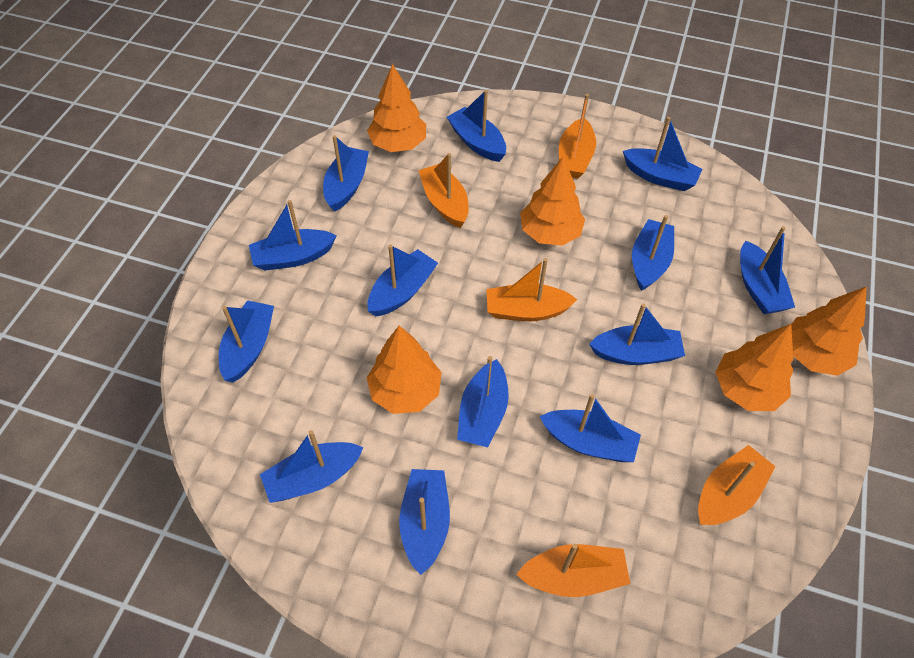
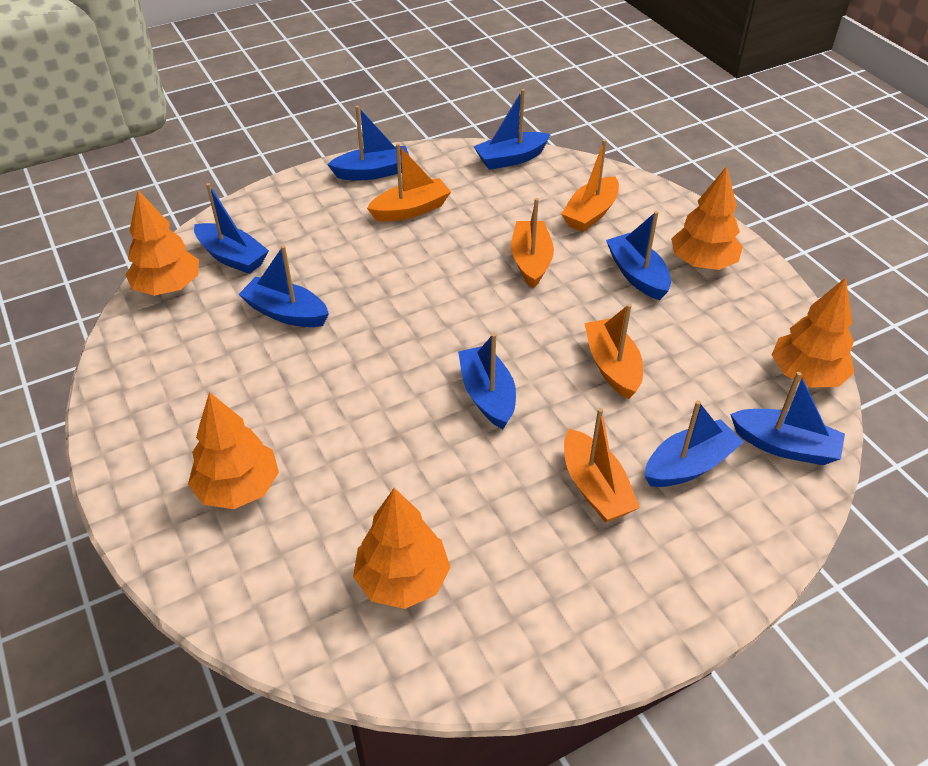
blue boat: [219,300,274,382] [249,200,337,271] [260,430,364,503] [323,135,369,212] [368,244,438,316] [399,469,450,575] [447,90,506,162] [457,356,509,447] [539,394,641,462] [589,303,685,365] [623,117,702,191] [632,215,674,291] [740,226,795,314] = 13 -> [194,183,269,274] [238,245,329,327] [327,106,409,180] [458,333,516,429] [473,89,551,170] [606,211,671,300] [645,400,744,487] [730,372,845,465] = 8

